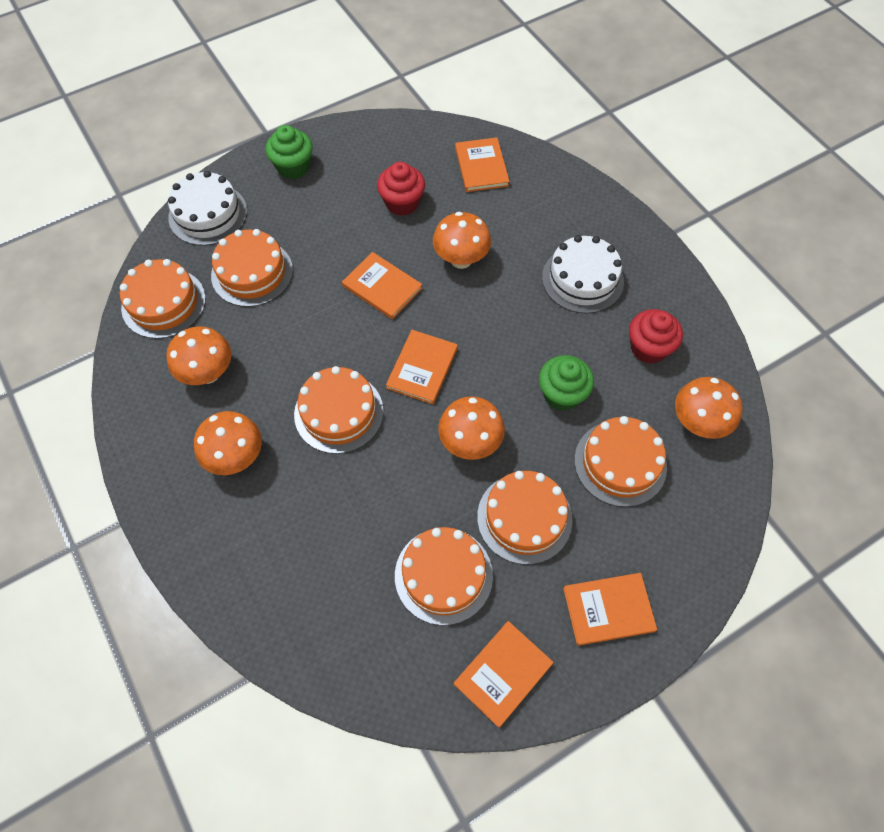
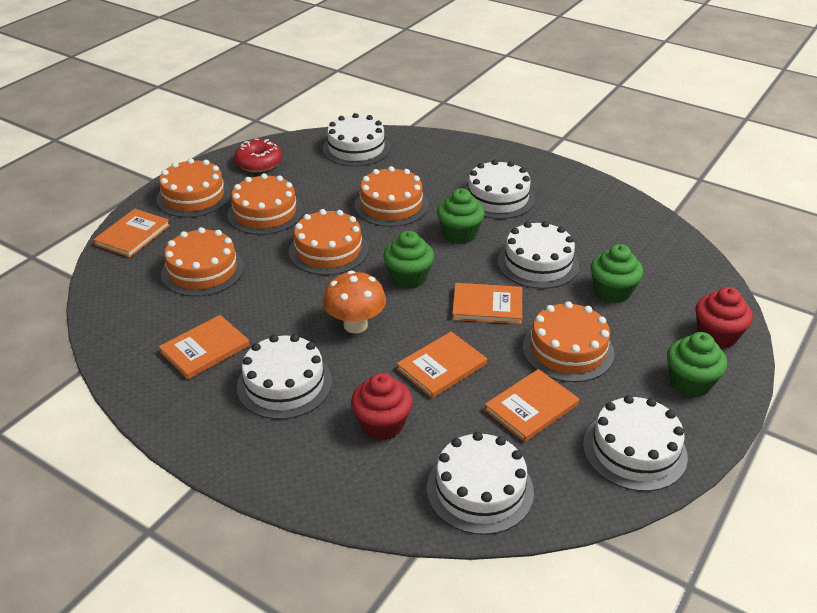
green cupcake: [266,125,313,179] [539,355,594,411] = 2 -> [383,231,434,289] [437,188,485,244] [591,244,643,303] [667,332,727,397] = 4
orange mushroom: [167,326,231,385] [194,411,262,475] [433,212,491,269] [438,396,505,460] [675,377,742,439] = 5 -> [323,271,386,334] = 1
red donut: none = 0 -> [234,139,282,173] = 1
white cake: [168,171,247,246] [542,235,624,314] = 2 -> [237,334,332,419] [323,113,390,166] [427,432,534,535] [465,160,535,219] [498,221,579,289] [583,395,688,491] = 6

